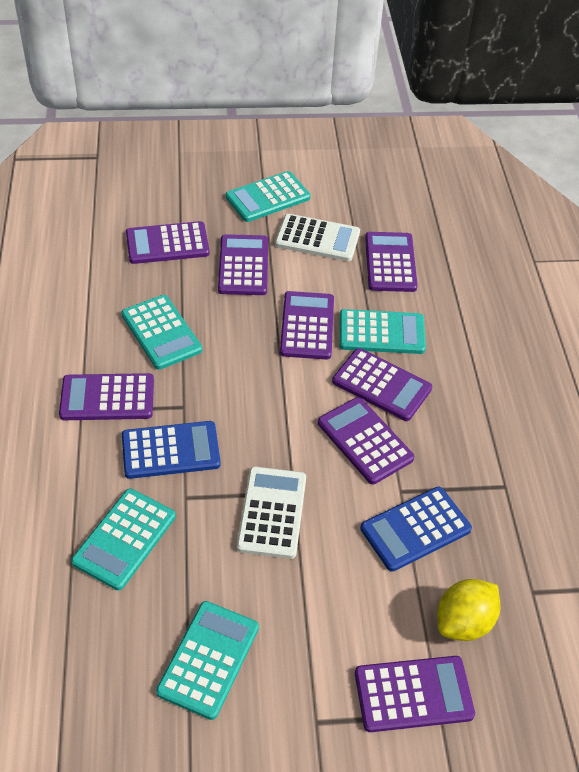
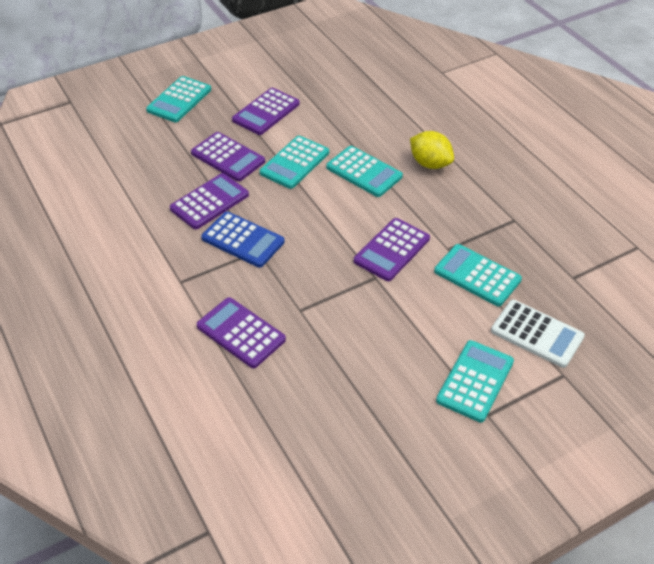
blue calculator: [122,421,221,479] [360,487,472,572] = 2 -> [201,212,285,268] = 1
purple calculator: [59,373,154,420] [126,221,210,264] [218,234,268,295] [280,291,334,360] [318,397,415,484] [332,348,432,421] [355,656,475,732] [365,232,418,292] = 8 -> [170,173,249,229] [191,132,265,181] [197,297,286,368] [232,88,300,135] [354,218,430,281] = 5
white calculator: [237,466,306,559] [275,214,360,261] = 2 -> [491,300,585,368] = 1

